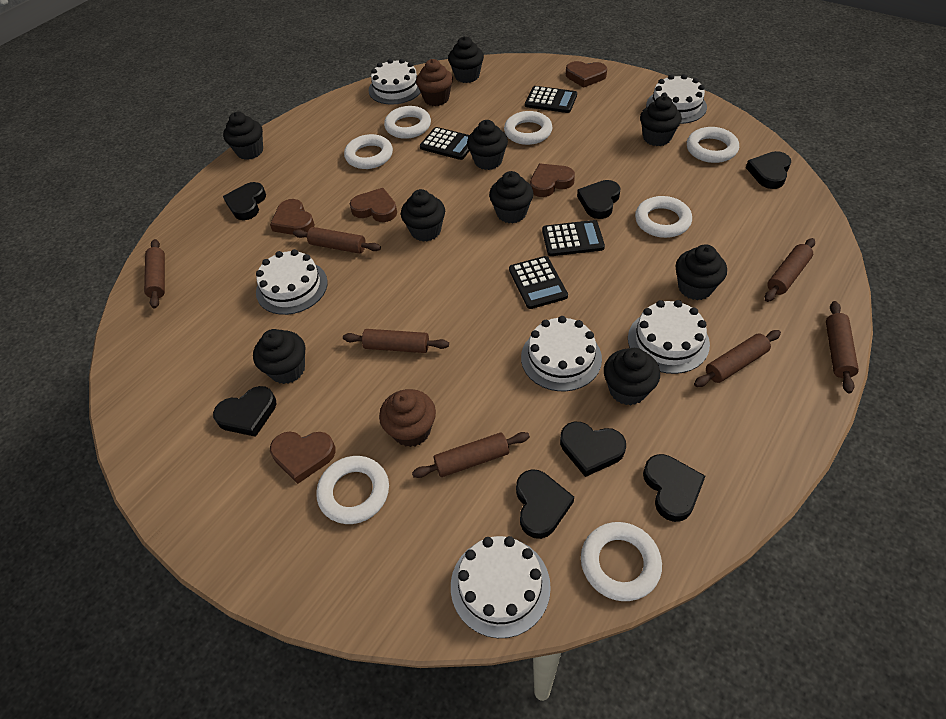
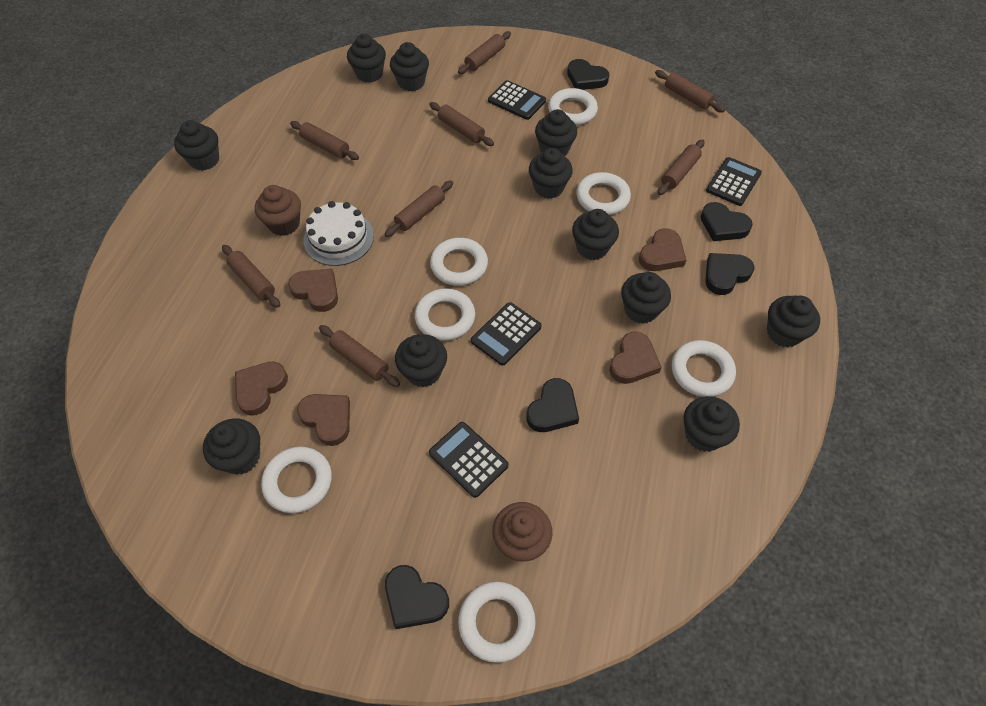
black cupcake: [223,112,263,160] [253,329,305,384] [401,189,445,242] [448,36,484,83] [467,120,508,170] [489,171,534,223] [604,348,660,405] [640,96,682,146] [675,244,727,300] = 9 -> [174,120,219,170] [203,418,260,475] [347,34,386,83] [390,42,429,91] [395,334,447,387] [529,148,573,199] [535,109,577,156] [572,209,619,260] [621,272,671,324] [684,396,740,452] [767,296,820,347] = 11
black heart: [213,386,277,437] [223,182,266,220] [516,469,574,539] [560,422,626,477] [577,180,621,219] [643,454,705,522] [746,151,791,189] = 7 -> [385,565,449,629] [526,378,579,432] [567,59,609,90] [700,202,753,241] [705,253,755,295] = 5
brown rolling pin: [144,239,165,309] [293,227,381,254] [343,329,449,353] [412,432,530,478] [694,330,781,387] [765,238,815,302] [826,301,859,393] = 7 -> [222,245,280,308] [290,121,359,160] [319,325,400,387] [384,180,453,237] [429,102,494,146] [458,31,511,74] [655,70,725,113] [658,139,704,195] = 8
white cake: [256,249,328,315] [369,59,421,105] [451,536,551,638] [521,316,602,391] [628,300,710,374] [646,74,707,124] = 6 -> [303,201,374,266] = 1

